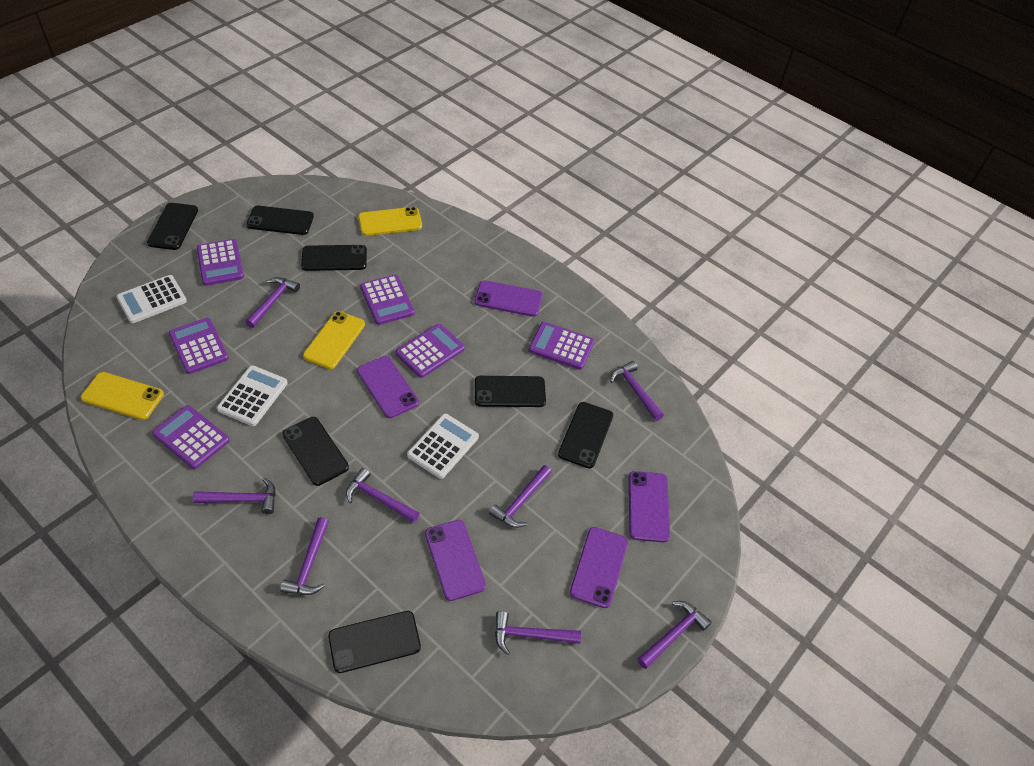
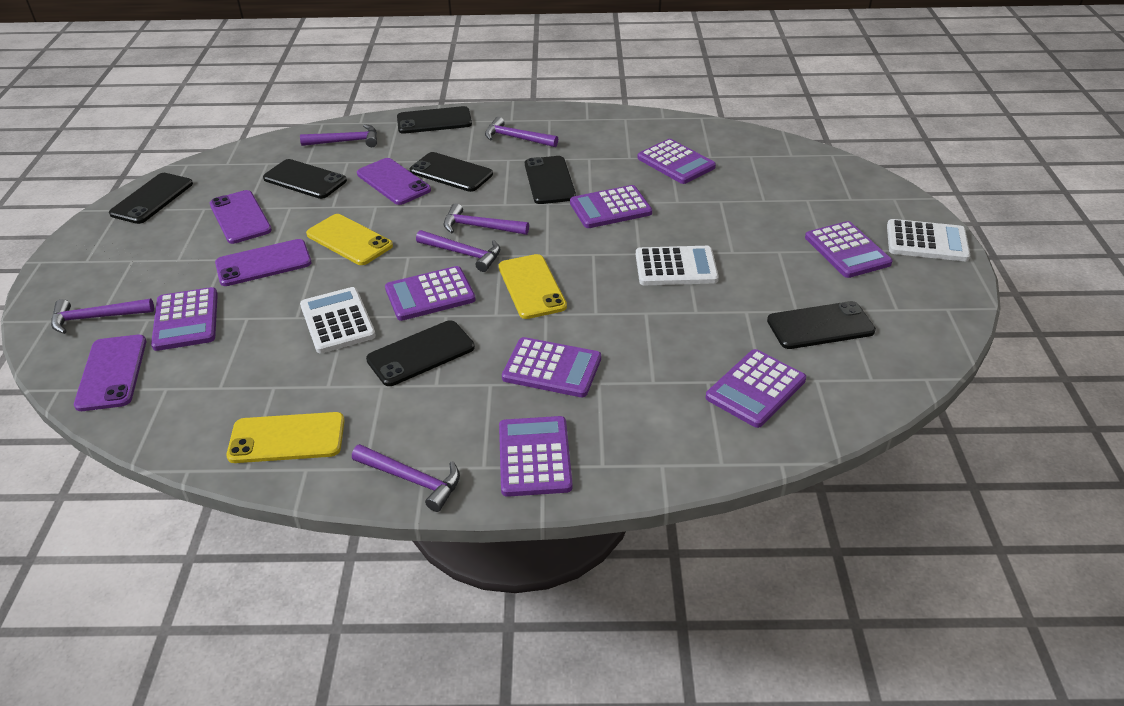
purple calculator: [152,405,230,469] [169,318,229,374] [197,239,244,286] [360,275,415,325] [396,324,465,378] [529,322,595,370] = 6 -> [151,287,218,351] [385,266,476,321] [499,416,572,497] [502,337,601,397] [570,185,652,228] [637,139,716,184] [706,349,806,428] [805,221,893,278] = 8
purple hammer: [193,478,276,514] [246,277,300,328] [280,517,329,595] [346,468,420,523] [489,465,552,528] [495,611,581,655] [610,361,664,421] [637,601,712,669] = 8 -> [51,299,154,334] [300,124,377,147] [352,444,460,512] [416,230,500,272] [444,203,529,235] [485,117,558,147] = 6
purple phone: [357,356,419,418] [425,520,486,601] [474,280,543,317] [570,527,628,608] [629,471,670,543] = 5 -> [74,335,146,411] [210,190,272,244] [215,239,311,286] [357,158,431,205] = 4

